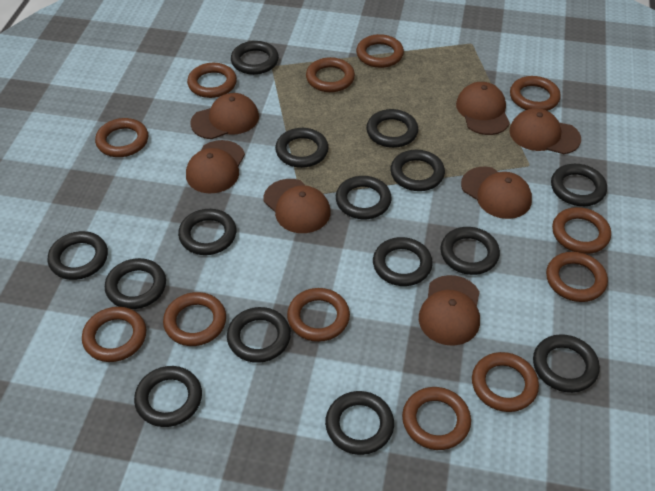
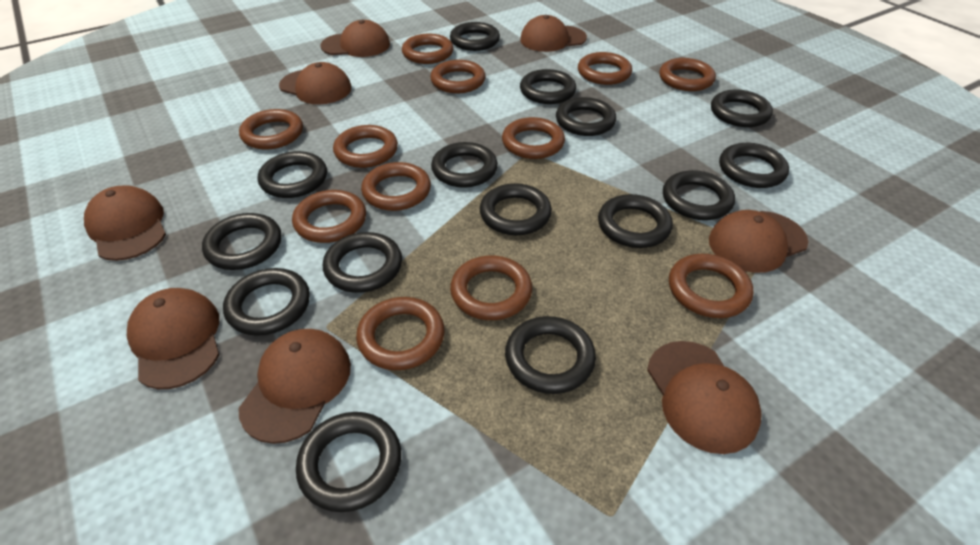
brown cap: [186,140,245,193] [190,93,259,139] [264,179,330,233] [419,275,480,346] [456,82,510,135] [461,167,532,219] [509,108,581,154] = 7 -> [84,185,166,261] [127,288,219,389] [238,329,351,444] [279,62,351,105] [321,20,390,57] [520,15,587,52] [647,341,762,454] [709,210,808,273] = 8

